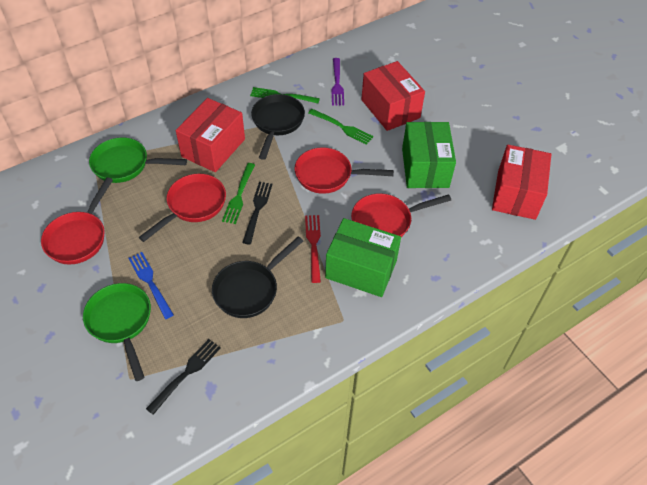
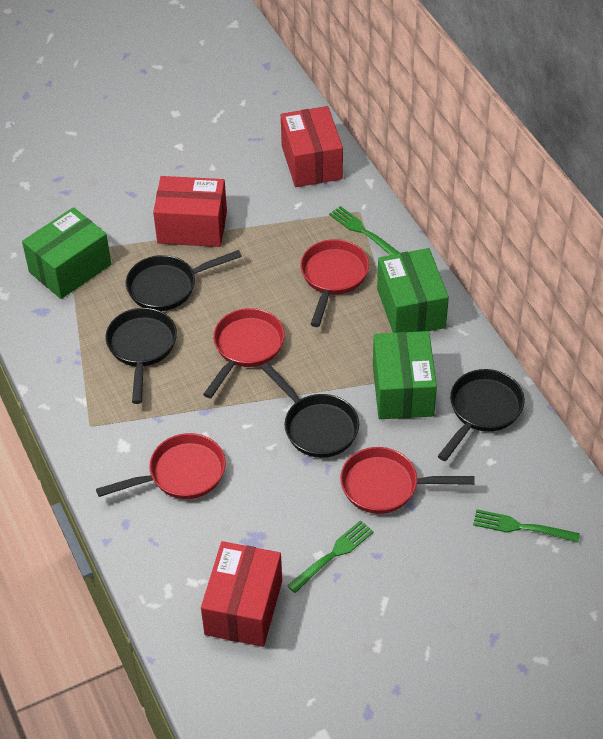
black fork: [146,339,221,415] [242,182,273,244] = 2 -> none = 0
black pan: [212,236,303,318] [251,94,305,160] = 2 -> [105,308,177,404] [126,250,242,311] [261,362,359,458] [438,369,525,461] = 4
blue fork: [128,252,174,319] = 1 -> none = 0
green box: [325,218,401,297] [402,122,456,188] = 2 -> [22,207,111,299] [373,331,437,419] [377,248,449,333] = 3
green pan: [83,283,151,381] [89,137,187,183] = 2 -> none = 0
purple fork: [331,58,344,105] = 1 -> none = 0
red fork: [305,215,321,283] = 1 -> none = 0

